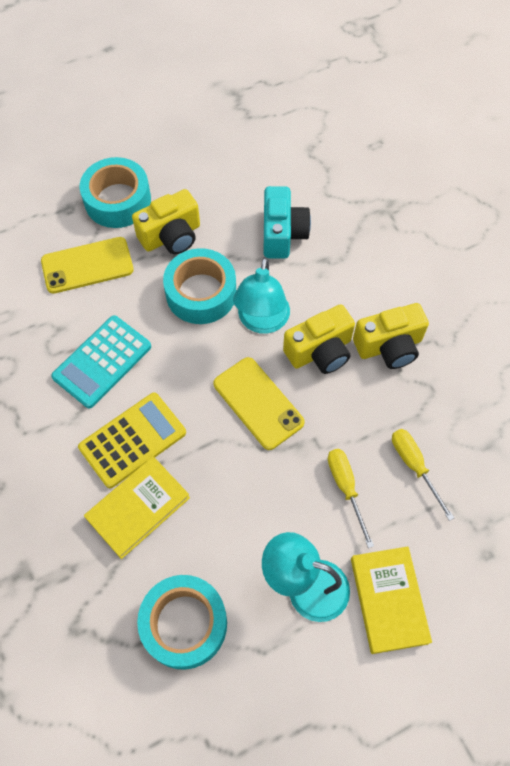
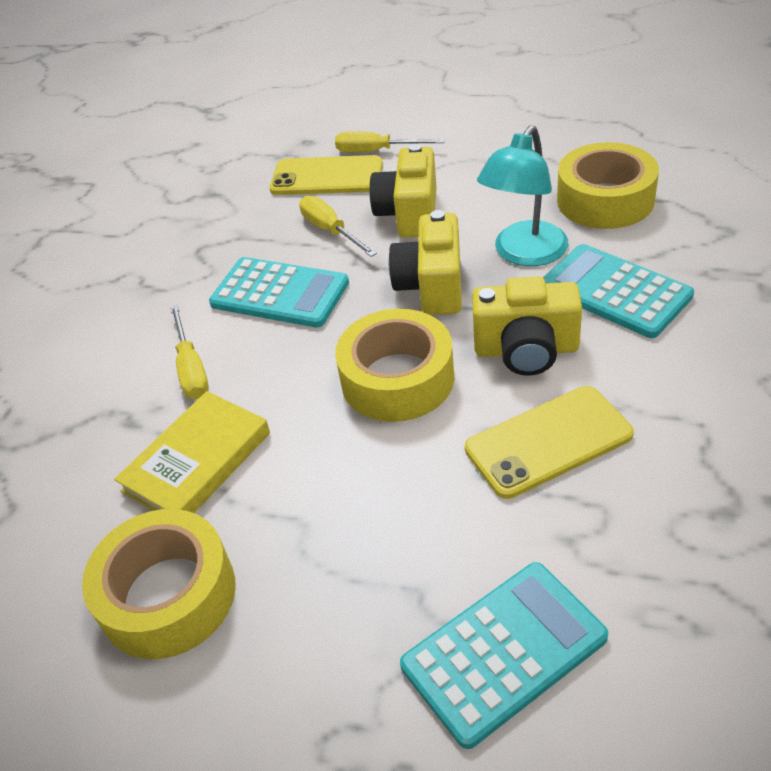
turquoise calculator: [51,315,151,408] = 1 -> [209,257,349,328] [400,562,608,749] [543,244,694,338] = 3
turquoise camera: [263,186,311,259] = 1 -> none = 0
turquoise lamp: [233,257,290,334] [262,532,350,622] = 2 -> [477,125,568,266] = 1
turquoise tape: [80,157,151,228] [137,575,227,670] [163,248,236,324] = 3 -> none = 0
yellow book: [84,456,190,559] [351,547,432,654] = 2 -> [114,391,270,513] = 1
yellow calculator: [78,393,186,488] = 1 -> none = 0
yellow screwdriver: [328,449,374,548] [392,429,454,521] = 2 -> [170,304,209,399] [299,196,377,257] [335,131,445,153] = 3
yellow tape: none = 0 -> [82,509,236,659] [335,309,454,422] [557,142,659,229] = 3

